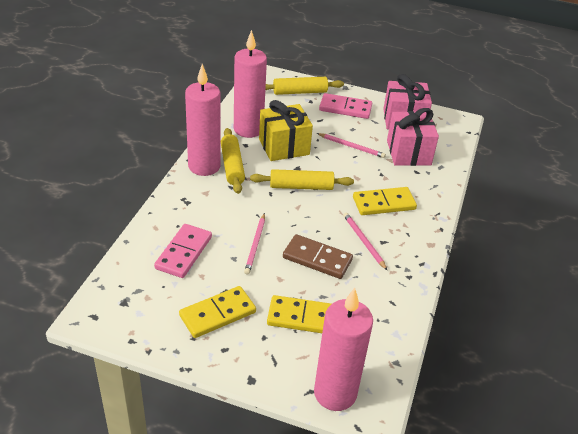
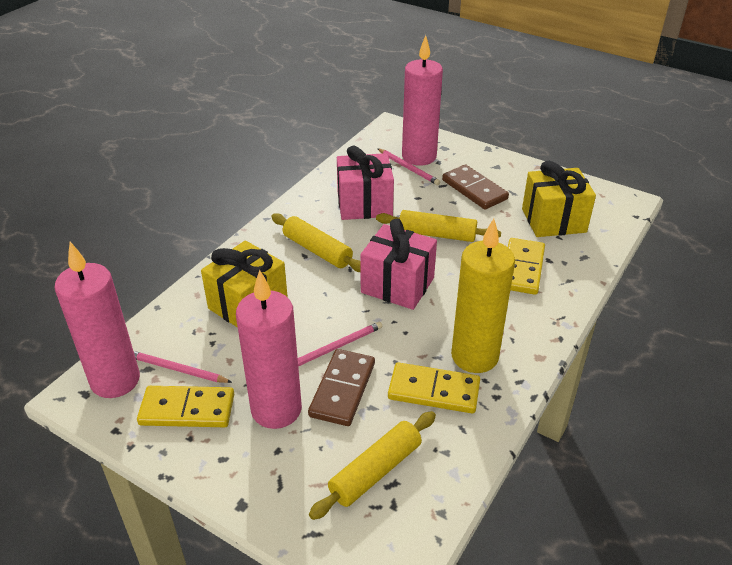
brown domino: [283,234,353,279] = 1 -> [308,349,375,426] [442,164,509,210] = 2
pink domino: [154,224,212,278] [319,93,372,119] = 2 -> none = 0
yellow candle: none = 0 -> [451,219,515,373] = 1
yellow gift: [259,100,313,161] = 1 -> [201,240,288,328] [522,161,596,237] = 2

